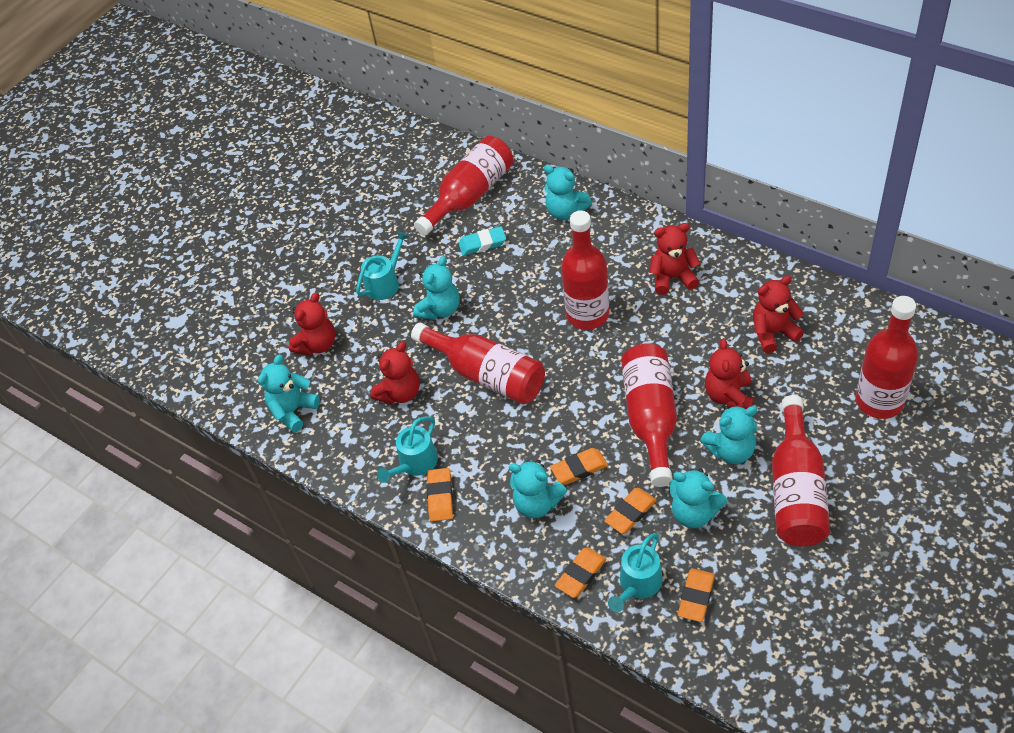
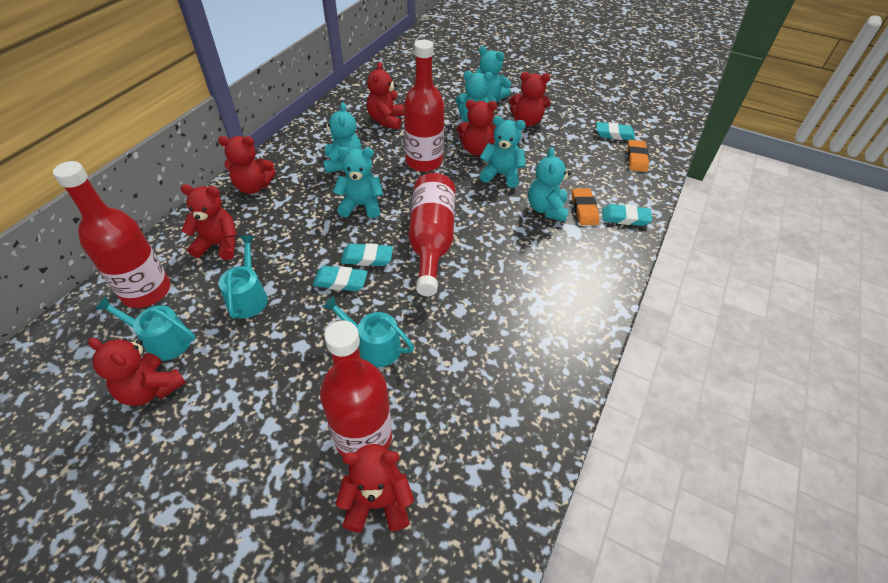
orange eraser: [427,468,453,521] [550,448,608,485] [555,547,606,598] [604,488,657,534] [678,568,715,622] = 5 -> [572,188,599,225] [627,140,649,172] = 2
red bottle: [411,323,545,404] [414,136,513,236] [561,211,609,330] [621,343,677,487] [772,395,830,546] [856,296,918,419] = 6 -> [53,161,170,308] [320,320,392,456] [404,40,444,172] [408,173,455,296] = 4
red teddy bear: [289,292,335,355] [370,342,420,404] [649,223,700,295] [705,339,753,409] [753,276,804,353] = 5 -> [88,338,186,406] [180,184,237,260] [218,136,276,194] [335,444,414,533] [367,62,404,130] [457,100,497,156] [509,72,551,126] = 7
turquoise eraser: [459,226,506,256] = 1 -> [313,266,368,291] [341,243,393,266] [596,122,635,140] [602,204,652,226] = 4

